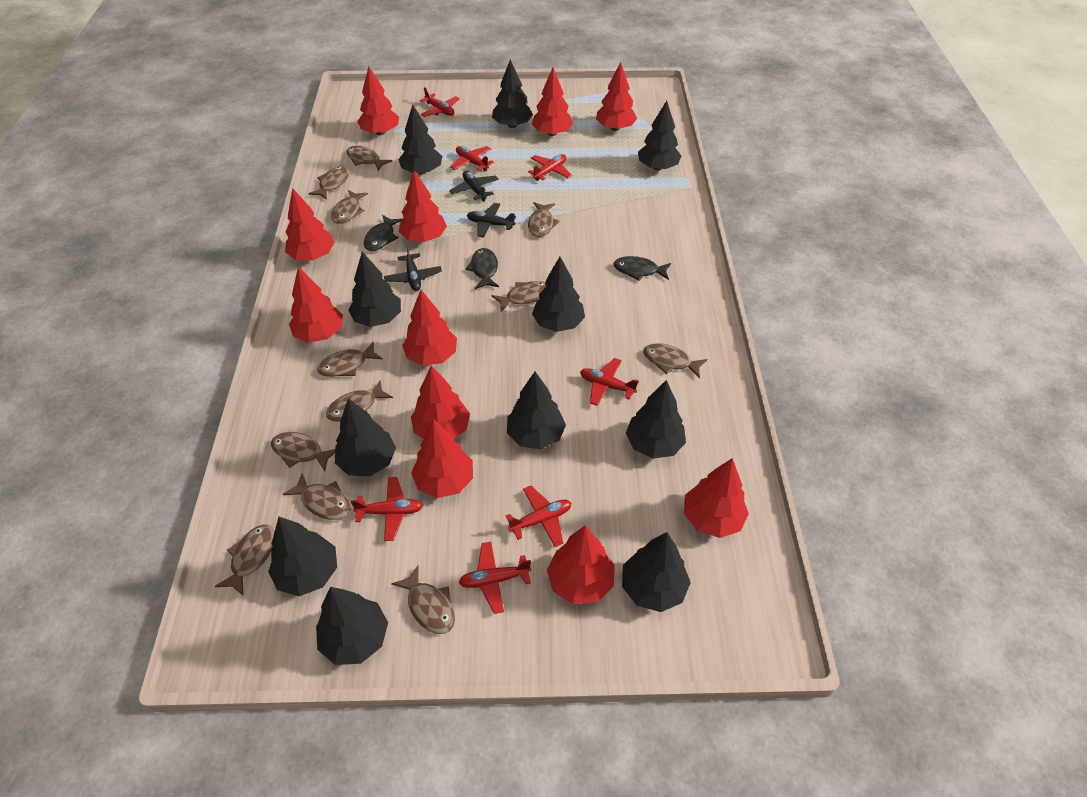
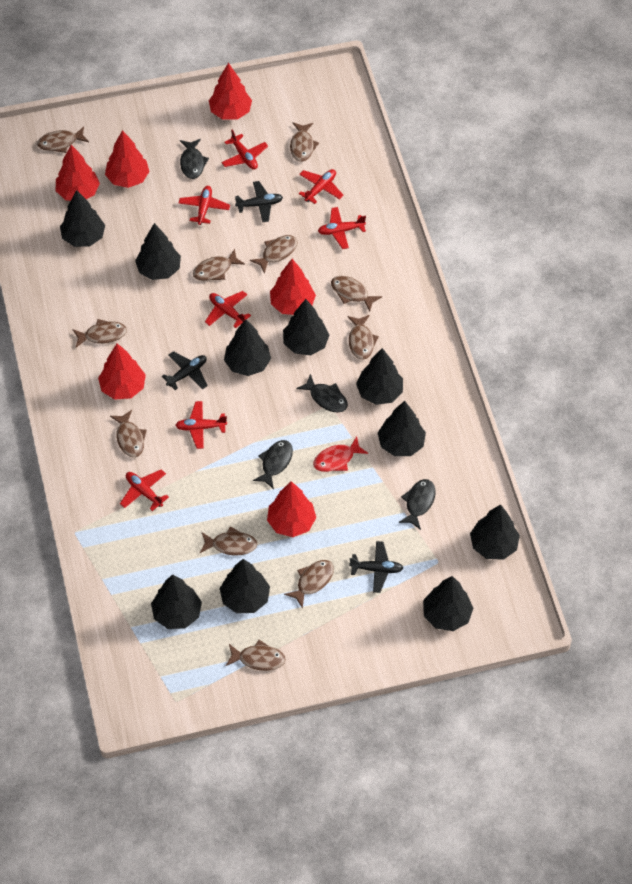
black fish: [363,215,402,251] [466,248,499,289] [613,256,671,281] = 3 -> [180,139,209,179] [253,440,293,489] [296,374,348,413] [399,479,436,530] = 4
black tree: [268,517,337,596] [316,587,388,665] [335,398,396,476] [348,251,401,327] [398,105,443,175] [492,59,533,128] [507,372,566,449] [532,257,585,332] [622,532,691,612] [626,380,686,459] [638,101,681,171] = 11 -> [60,190,105,247] [135,223,181,280] [151,574,202,629] [220,559,270,614] [224,319,271,376] [283,299,329,355] [356,348,403,405] [378,401,426,456] [423,576,473,631] [470,504,520,560] = 10
brown fish: [215,525,275,597] [271,432,335,471] [282,473,351,520] [308,166,349,200] [317,342,383,377] [326,381,393,422] [331,190,368,224] [346,146,392,171] [391,566,455,634] [491,281,546,312] [528,202,559,237] [643,343,707,378] = 12 -> [37,126,89,153] [72,319,127,348] [110,410,147,457] [193,249,245,281] [200,526,258,556] [226,640,286,671] [250,235,297,274] [284,560,334,609] [290,122,319,162] [331,276,382,311] [347,315,379,360] = 11
red fish: none = 0 -> [313,436,368,472] = 1
red tree: [285,188,335,260] [289,267,343,342] [357,66,399,135] [399,170,447,242] [402,290,457,366] [411,365,470,439] [411,419,473,498] [532,68,573,136] [547,526,615,604] [596,62,637,131] [684,458,749,538] = 11 -> [56,145,100,201] [98,343,146,400] [105,130,150,188] [209,63,252,120] [267,481,316,537] [270,259,316,315] = 6

